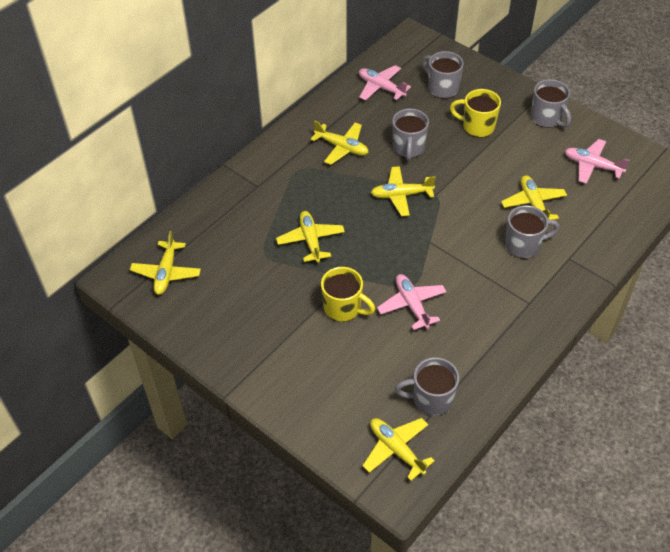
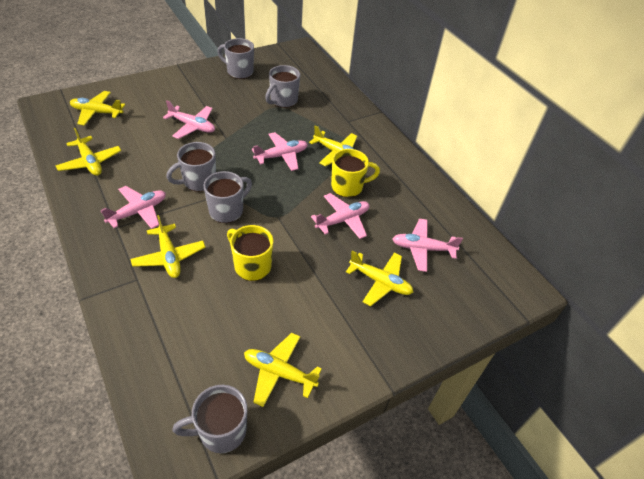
pink plane: [359,65,411,101] [377,274,447,330] [565,139,629,184] = 3 -> [101,186,166,229] [163,101,215,139] [252,132,308,171] [311,193,369,239] [392,219,463,272] = 5

